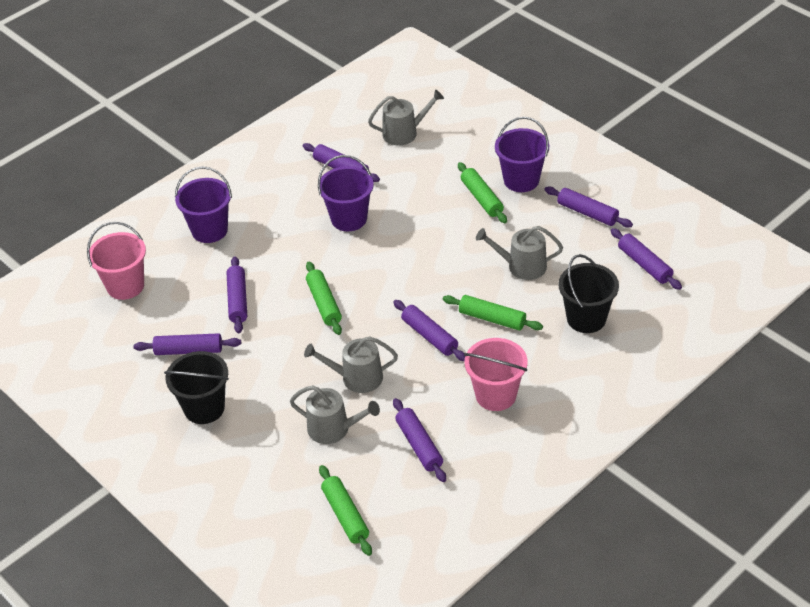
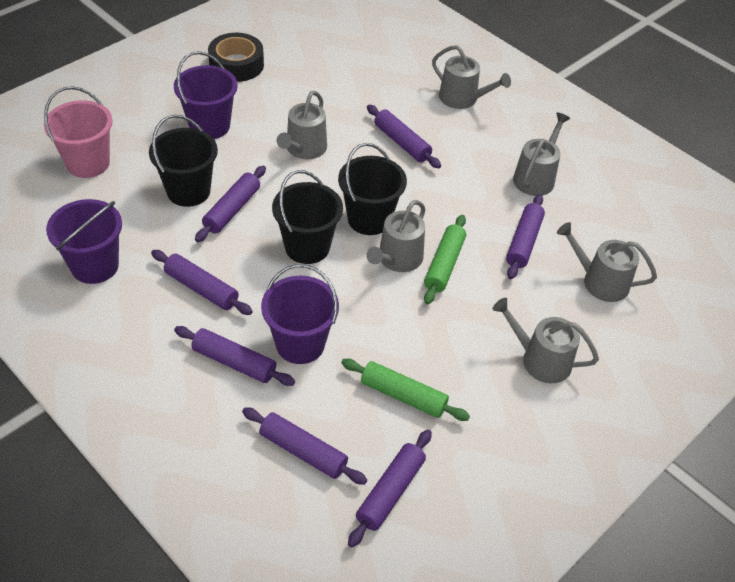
black bucket: [164,351,229,424] [558,254,619,333] = 2 -> [149,115,218,207] [272,170,343,264] [338,143,407,235] = 3
black tape: none = 0 -> [208,33,264,82] = 1
green rolling pin: [306,262,342,335] [319,465,372,556] [443,295,543,331] [458,162,507,223] = 4 -> [341,359,470,421] [424,215,466,304] = 2
grey watering can: [290,386,380,444] [304,336,398,393] [368,89,444,145] [476,226,563,280] = 4 -> [277,91,327,159] [366,200,426,272] [432,45,511,109] [493,298,599,383] [513,112,570,196] [557,222,657,302] = 6
pink bucket: [87,222,146,300] [464,338,528,411] = 2 -> [44,86,113,178] = 1

